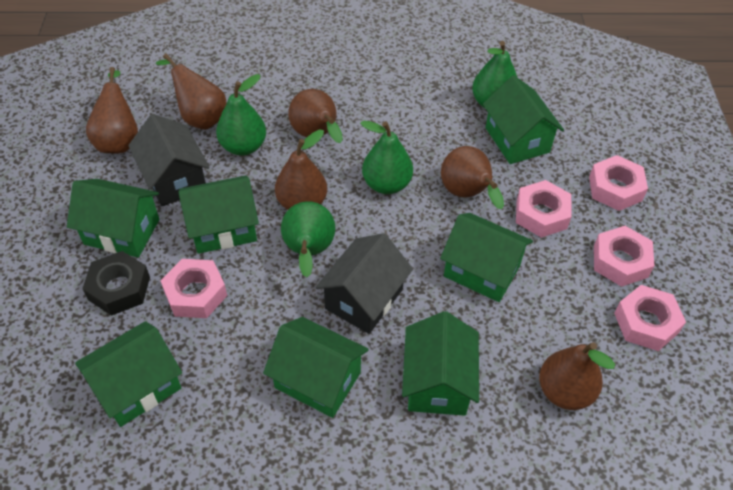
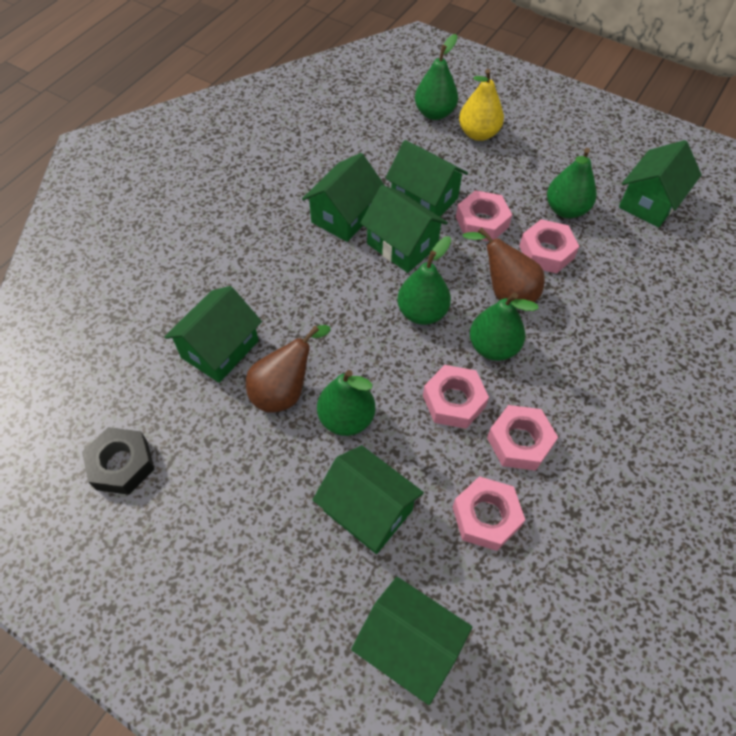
black house: [128,114,210,206] [315,233,413,334] = 2 -> none = 0
brown pear: [86,67,138,153] [156,53,226,130] [275,129,327,210] [288,89,343,143] [441,146,504,209] [539,342,615,410] = 6 -> [246,325,331,413] [463,227,545,302] = 2
green pear: [216,74,266,156] [281,201,336,277] [360,121,413,194] [472,41,517,108] = 4 -> [317,370,375,436] [397,236,451,325] [415,34,458,120] [470,292,538,361] [547,148,597,218] = 5
yellow pear: none = 0 -> [459,69,504,141] = 1

